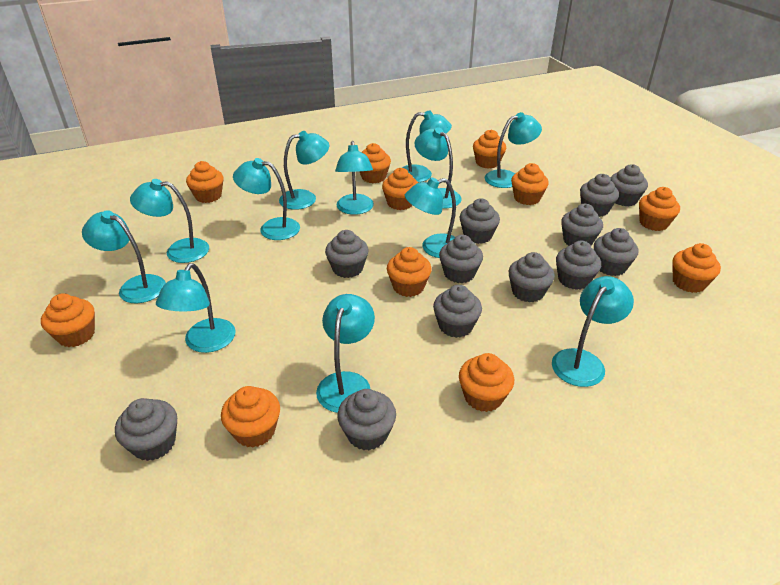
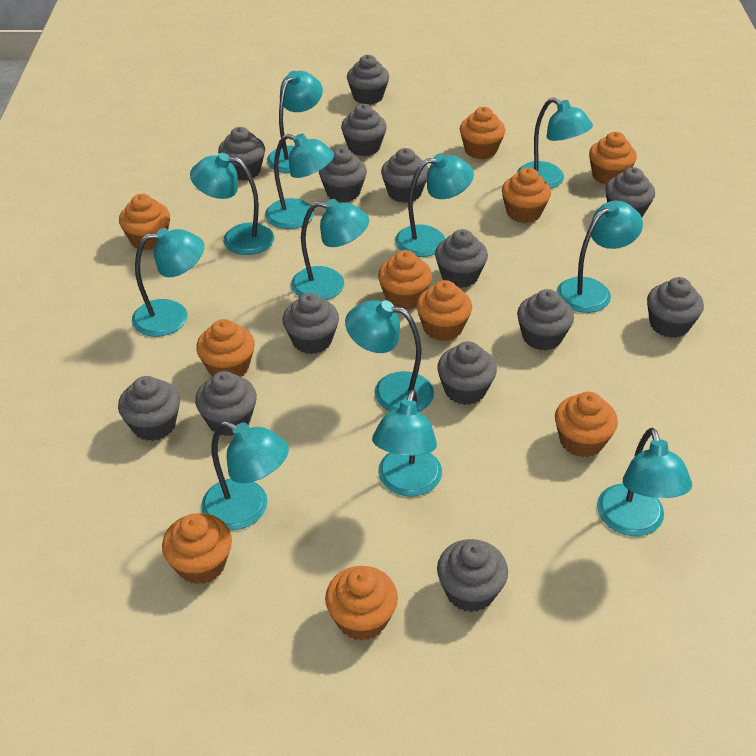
grey cupcake: [115,398,177,461] [325,230,369,278] [337,389,396,450] [433,285,482,338] [439,235,483,283] [460,198,500,244] [509,252,555,302] [556,241,601,290] [561,204,603,246] [580,174,619,217] [594,228,639,276] [611,164,648,206] = 12 -> [118,376,180,441] [195,371,257,436] [218,127,265,180] [283,293,339,354] [319,148,367,202] [341,104,387,156] [347,55,389,105] [381,148,429,203] [435,229,488,288] [437,341,497,405] [437,539,508,612] [517,289,574,351] [605,167,655,217] [647,277,704,338] = 14
orange cupcake: [41,293,95,347] [186,161,224,203] [221,386,280,448] [359,143,391,183] [382,168,418,210] [387,247,432,297] [459,353,514,412] [473,130,506,169] [511,163,549,205] [639,187,680,231] [673,243,721,293] = 11 -> [119,194,170,251] [162,513,232,585] [196,319,255,377] [325,566,398,641] [378,250,432,309] [416,280,472,341] [460,107,505,159] [502,167,551,223] [555,392,618,457] [589,132,637,185] = 10

